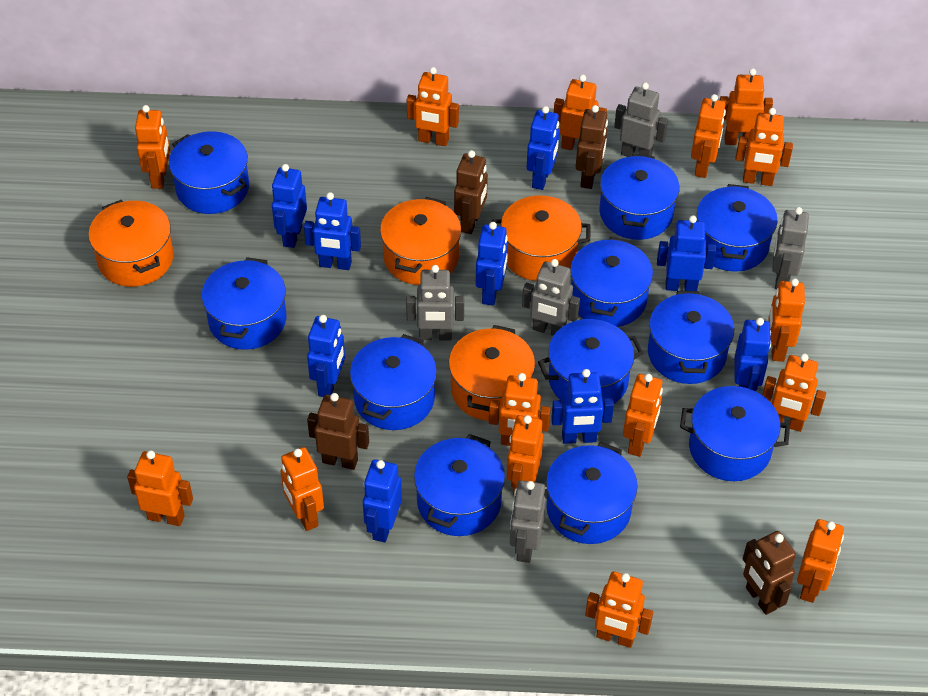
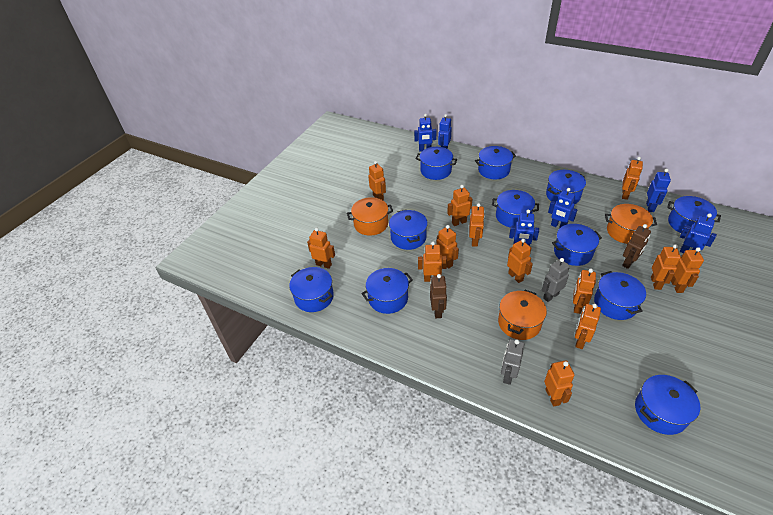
blue robot: [272,164,307,248] [304,192,361,270] [307,315,345,397] [363,459,402,542] [476,222,508,306] [527,106,559,190] [551,369,614,444] [657,215,716,291] [735,318,771,391] = 9 -> [414,114,436,151] [438,114,452,149] [509,210,539,246] [548,188,577,229] [646,169,671,212] [680,213,717,253] = 6
brown robot: [307,393,369,470] [454,150,488,234] [576,105,608,189] [743,531,796,615] = 4 -> [430,274,447,318] [622,224,651,269] = 2
grey robot: [406,265,464,340] [510,480,546,563] [522,259,580,336] [614,82,668,157] [772,207,809,289] = 5 -> [501,339,524,385] [542,258,570,302] = 2
orange pot: [89,200,174,287] [380,197,461,285] [449,325,535,421] [492,195,591,281] = 4 -> [347,197,393,236] [498,290,547,340] [605,204,657,244] = 3
orange robot: [127,450,193,526] [135,105,170,189] [280,447,324,531] [407,67,459,146] [489,373,551,446] [507,415,543,495] [554,75,607,150] [585,572,653,648] [623,374,663,457] [691,94,726,178] [720,68,773,145] [736,108,793,186] [762,353,826,432] [768,278,805,362] [797,519,844,603] = 15 -> [307,228,335,269] [368,161,386,201] [418,241,447,282] [436,225,459,269] [447,185,472,226] [469,203,485,247] [507,239,533,283] [544,360,575,407] [573,268,596,314] [575,304,601,349] [622,157,643,200] [651,244,681,290] [671,247,704,293] = 13

